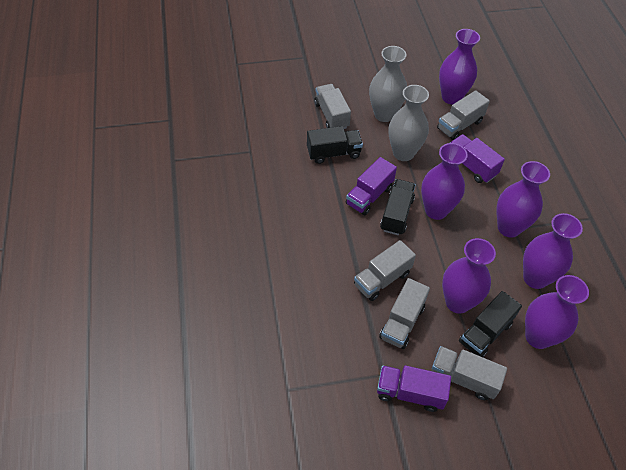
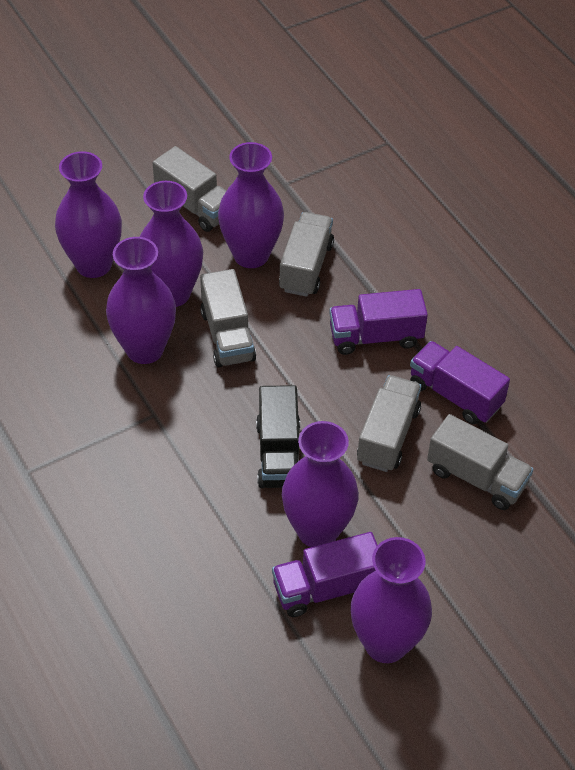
black truck: [307,126,363,164] [380,179,416,235] [459,291,522,357] = 3 -> [256,385,300,488] = 1
grey vase: [369,46,407,122] [389,85,429,161] = 2 -> none = 0

